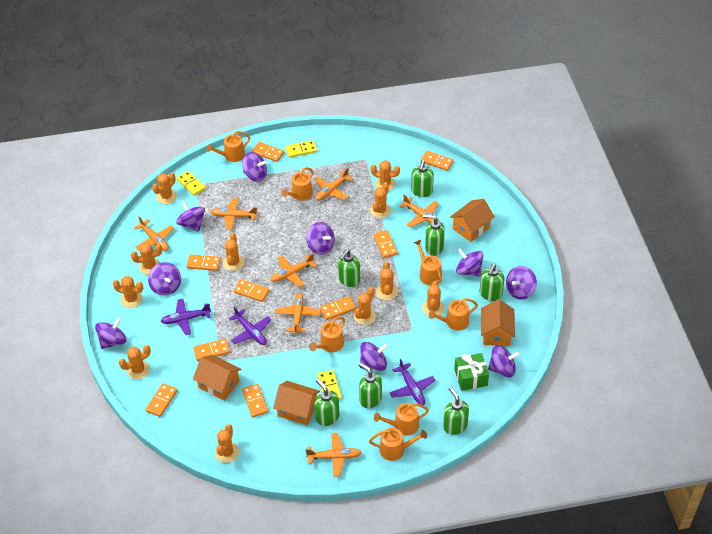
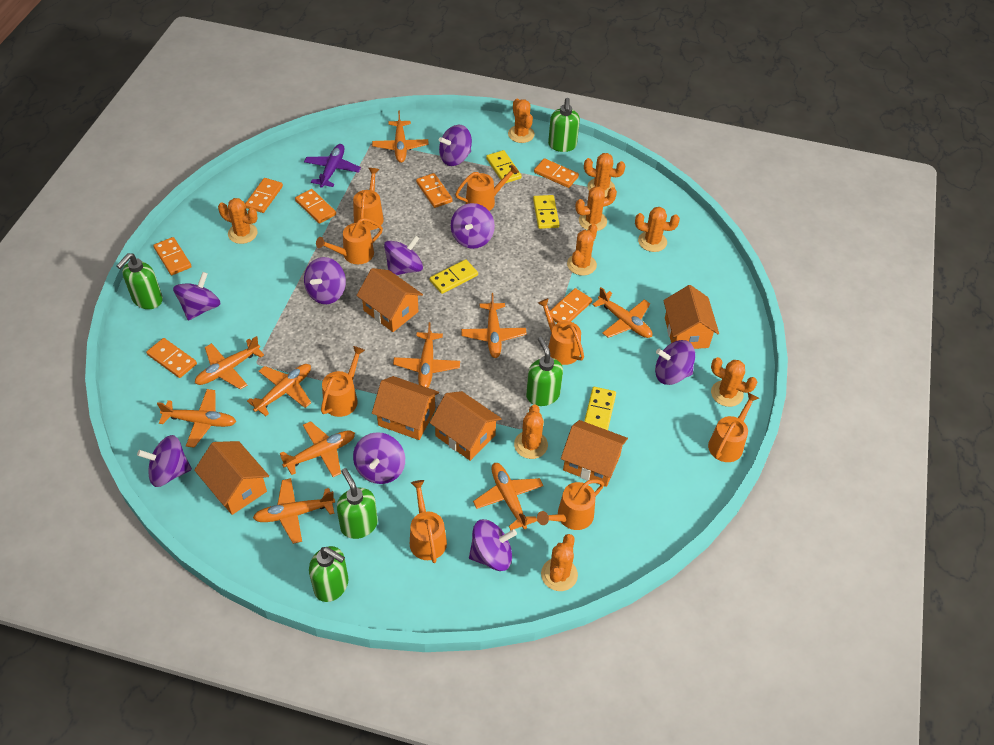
green gift: [454,353,489,391] = 1 -> none = 0
green soap dispenser: [315,379,339,426] [338,249,360,287] [358,362,382,408] [411,160,434,197] [423,214,445,256] [443,387,469,435] [480,264,504,301] = 7 -> [117,253,163,309] [309,546,348,602] [337,468,378,539] [526,337,563,406] [548,98,580,152] = 5
orange cactus: [113,276,143,308] [119,345,151,379] [131,243,162,275] [152,172,177,204] [215,424,239,463] [223,233,244,271] [354,287,376,325] [370,182,391,218] [371,160,400,191] [376,262,398,300] [422,281,445,316] = 11 -> [218,198,258,244] [508,99,535,143] [514,404,548,459] [541,534,578,591] [567,224,598,276] [575,186,617,231] [584,153,626,197] [635,207,680,252] [711,357,757,407] = 9
orange domino: [146,383,178,417] [187,254,221,271] [193,339,230,361] [234,279,269,302] [242,384,268,417] [252,142,284,162] [320,296,356,320] [373,230,398,258] [421,151,454,171] = 9 -> [146,338,197,378] [153,237,192,275] [245,178,283,213] [295,189,336,224] [416,173,453,208] [534,158,579,188] [550,288,592,323] = 7
orange house: [193,355,241,401] [273,381,320,425] [450,199,495,242] [481,299,515,346] = 4 -> [194,441,269,515] [356,268,423,332] [372,376,439,440] [429,391,502,461] [561,420,628,487] [663,285,719,349] = 6
orange plane: [134,216,174,251] [211,197,258,230] [271,254,317,287] [275,293,321,334] [305,433,362,477] [314,168,353,201] [399,195,439,228] = 7 -> [157,389,236,448] [195,336,264,390] [247,364,311,416] [253,478,335,544] [280,421,355,477] [372,111,429,163] [393,322,460,388] [461,293,527,358] [473,463,544,531] [592,287,652,338] = 10
orange watering can: [206,131,250,162] [281,167,313,201] [309,317,345,353] [369,428,427,461] [374,403,429,435] [414,240,442,285] [429,298,478,331] = 7 -> [316,218,383,264] [321,346,365,417] [353,168,384,230] [410,480,447,563] [455,164,519,211] [537,479,604,530] [538,298,584,365] [708,392,759,462] = 8
purple plane: [161,299,211,335] [229,306,271,345] [390,359,435,405] = 3 -> [304,144,361,188] = 1
yellow domino: [177,171,206,196] [286,140,317,158] [317,370,342,400] = 3 -> [430,259,478,294] [486,150,522,183] [533,195,559,229] [584,387,616,430] = 4

